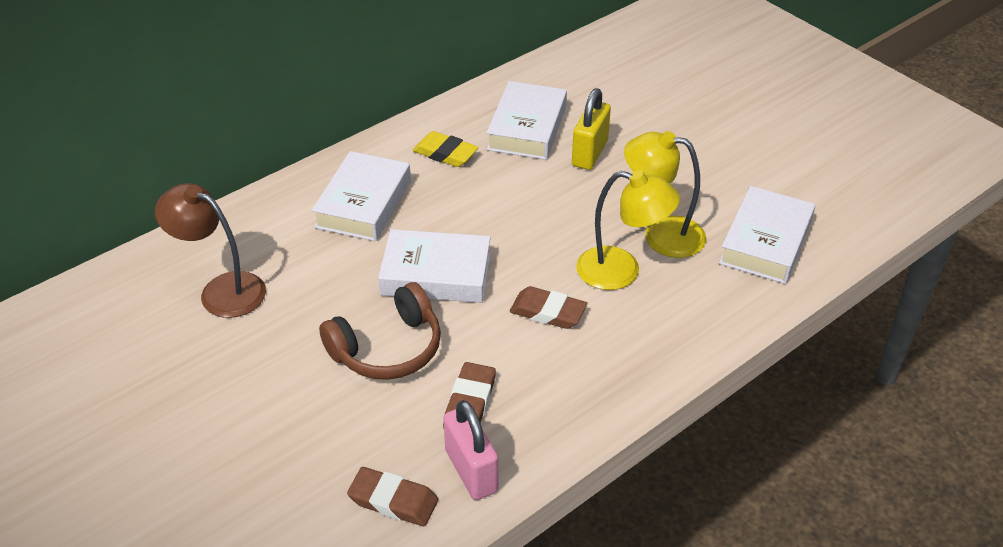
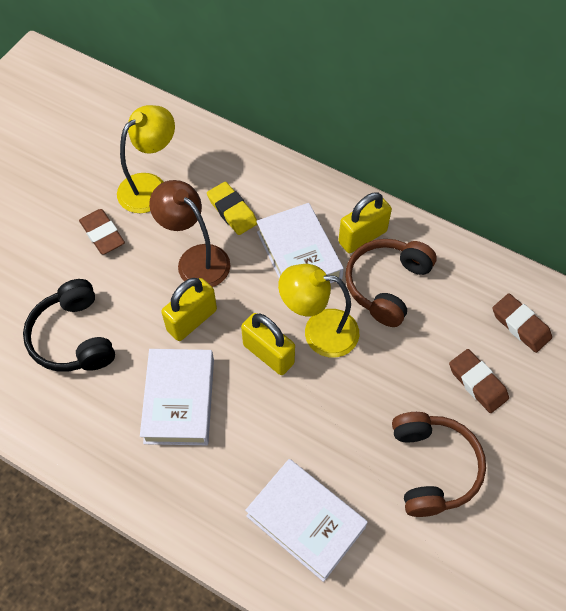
black headphones: none = 0 -> [23,279,115,372] = 1
brown headphones: [319,282,441,380] = 1 -> [345,239,437,327] [392,412,486,517] = 2
pink padlock: [443,400,498,500] = 1 -> none = 0
white book: [312,151,411,241] [378,229,491,303] [487,81,567,160] [719,186,815,284] = 4 -> [140,349,214,445] [245,459,368,582] [256,203,344,283] = 3
yellow padlock: [572,88,611,170] = 1 -> [161,278,217,341] [241,313,295,375] [338,192,392,253] = 3

